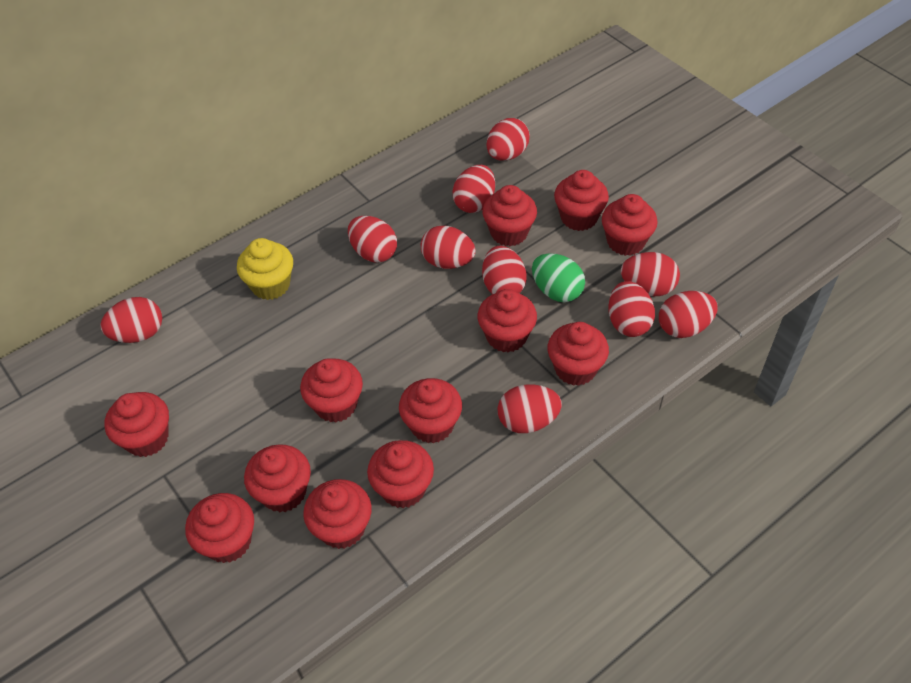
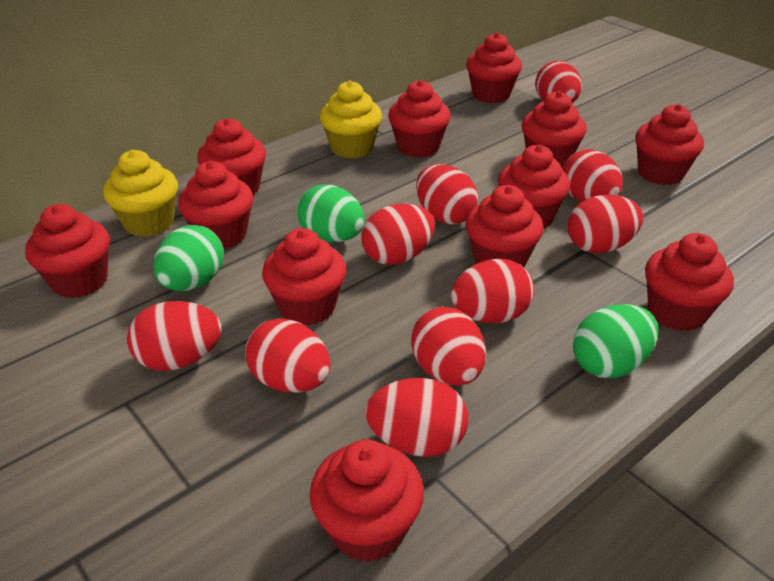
green egg: [532,253,585,302] = 1 -> [153,225,224,291] [297,185,365,242] [573,304,658,378] = 3
yellow cupcake: [237,238,293,300] = 1 -> [103,150,178,237] [320,81,382,158] = 2

